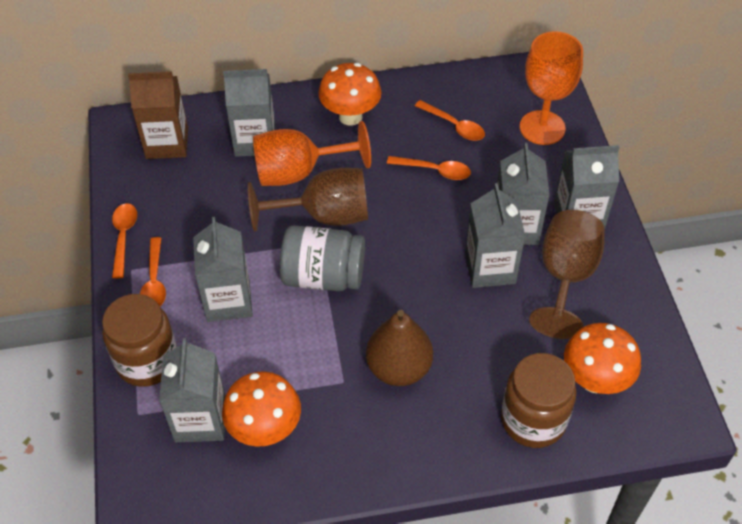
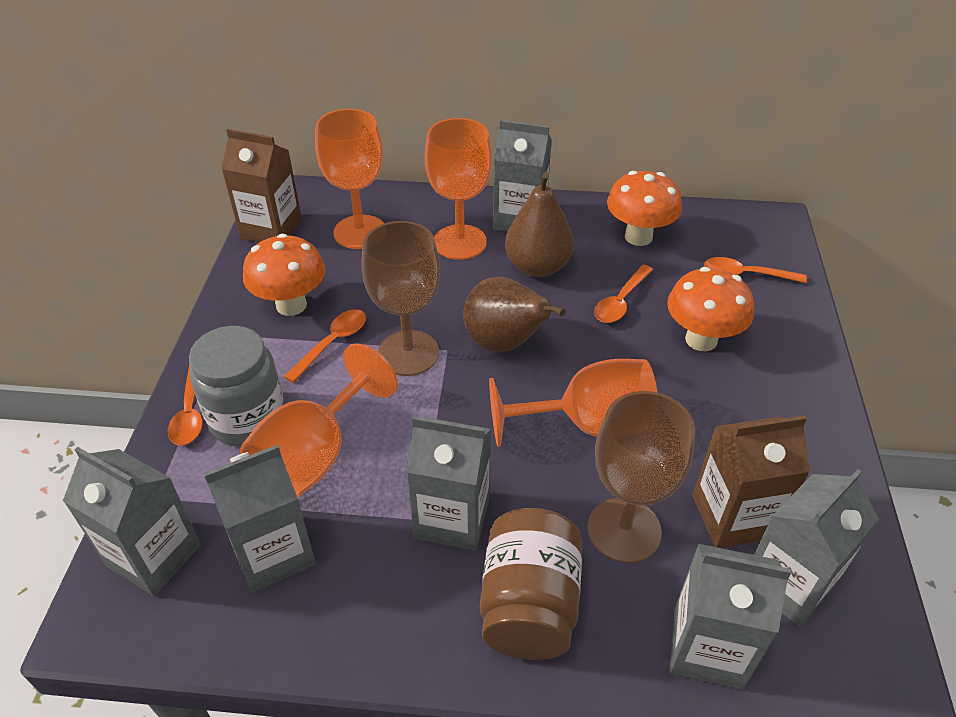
brown carton: [128,71,188,159] = 1 -> [221,129,302,242] [693,415,810,548] = 2
brown jar: [102,294,177,387] [501,353,577,448] = 2 -> [480,508,582,660] = 1
brown pear: [366,310,433,386] = 1 -> [463,277,565,353] [505,172,574,277] = 2
orange goblet: [253,121,371,186] [520,31,583,145] = 2 -> [240,344,398,498] [315,109,384,249] [425,118,492,260] [489,359,657,446] = 4

